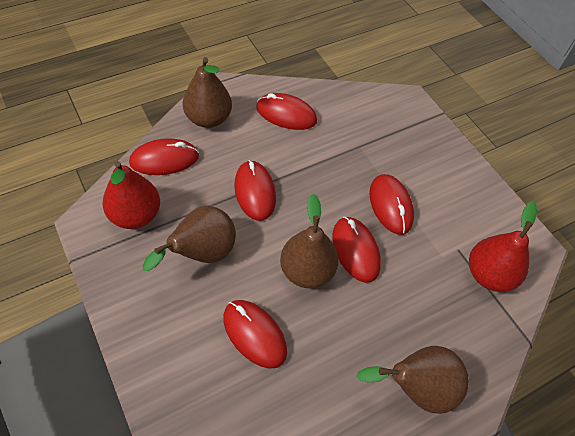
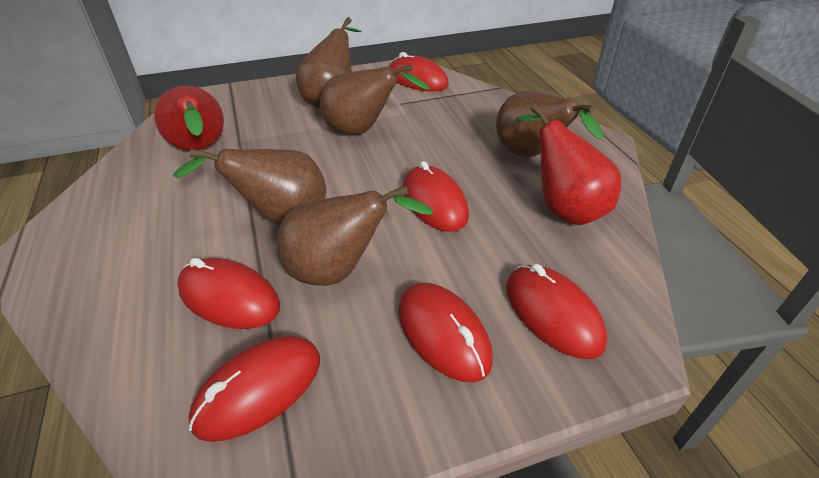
brown pear: [142,206,236,271] [183,57,232,128] [280,194,339,288] [356,346,469,414] = 4 -> [173,149,326,225] [276,186,434,286] [296,17,361,108] [320,64,430,135] [496,91,603,157] = 5

